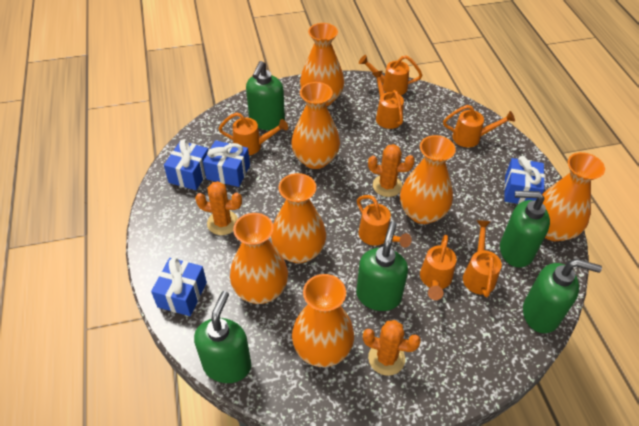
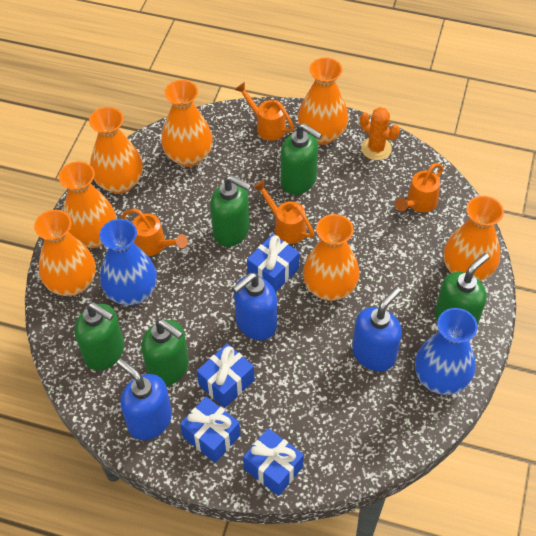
blue soap dispenser: none = 0 -> [117,359,172,440] [232,273,277,340] [352,287,402,371] = 3
blue vase: none = 0 -> [99,219,157,305] [415,308,478,395] = 2
orange cactus: [195,181,242,235] [363,320,421,376] [368,144,415,197] = 3 -> [360,107,400,160] = 1
orange watering can: [219,112,288,155] [357,195,412,248] [359,55,422,95] [372,71,404,129] [420,235,457,300] [443,105,515,147] [463,220,502,297] = 7 -> [122,209,188,256] [235,82,295,141] [253,180,314,244] [395,163,443,213] = 4

